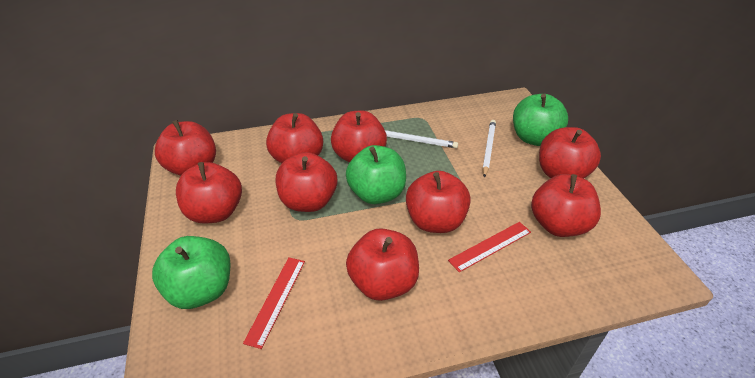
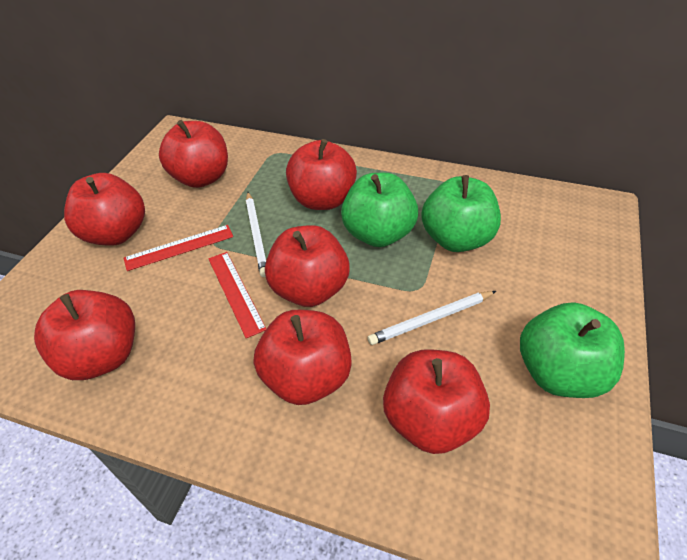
red apple: [155,120,216,176] [176,162,242,223] [266,113,323,163] [276,152,337,212] [331,111,387,162] [346,228,419,301] [406,171,471,233] [531,174,601,237] [539,127,601,179] = 9 -> [34,290,135,380] [64,173,145,246] [159,120,228,188] [254,310,352,405] [265,225,349,307] [286,139,357,210] [383,349,490,454] = 7

